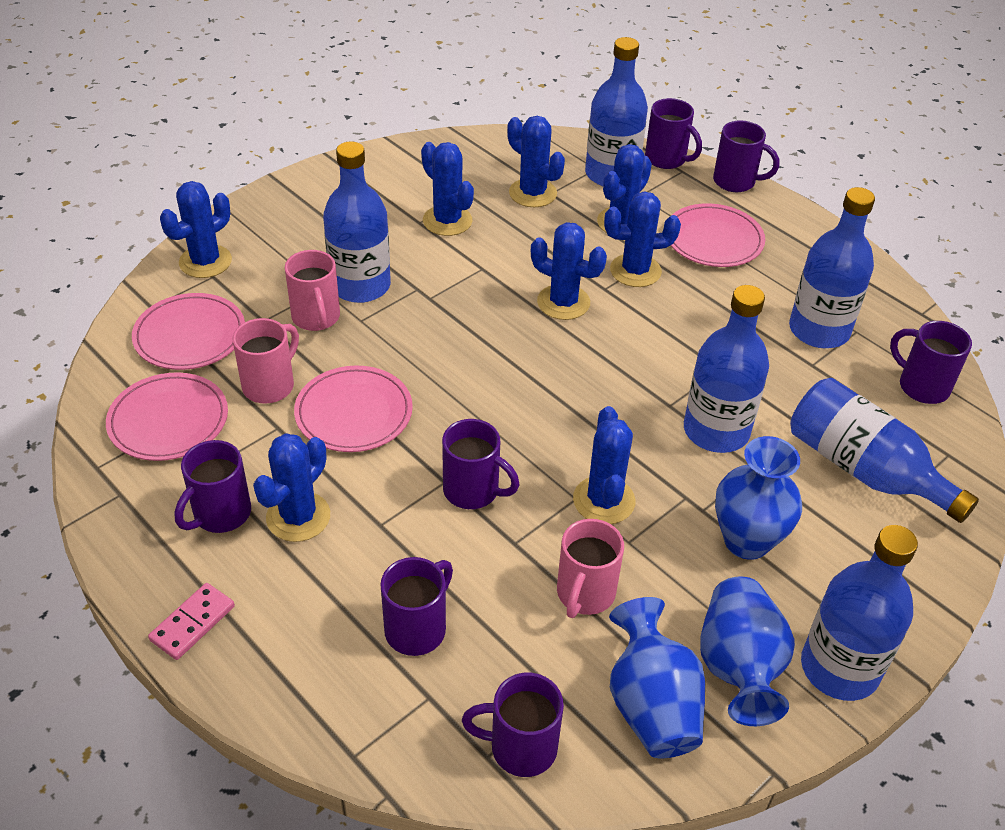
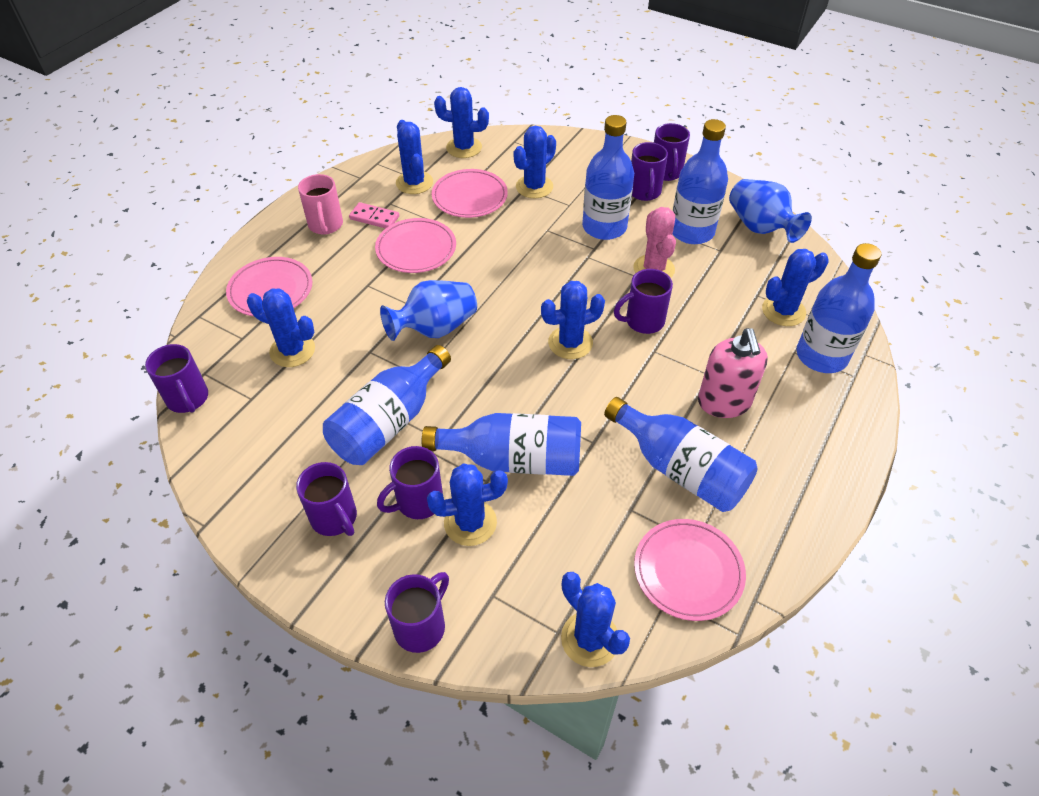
blue vase: [609,597,705,758] [700,577,795,726] [715,436,802,560] = 3 -> [380,280,477,341] [729,179,812,243] = 2
pink cactus: none = 0 -> [633,207,676,278] = 1
pink mug: [233,318,299,404] [285,250,340,331] [557,519,624,618] = 3 -> [298,174,343,234] = 1
pink soap dispenser: none = 0 -> [698,328,768,418] = 1

